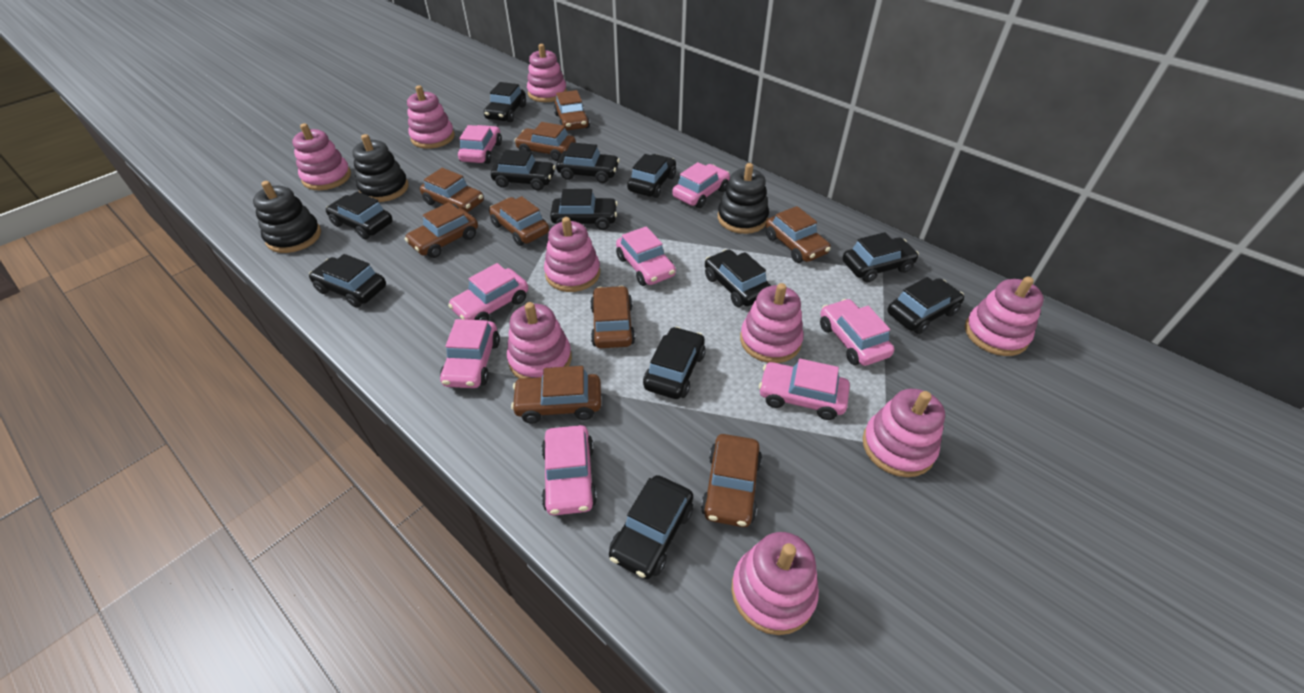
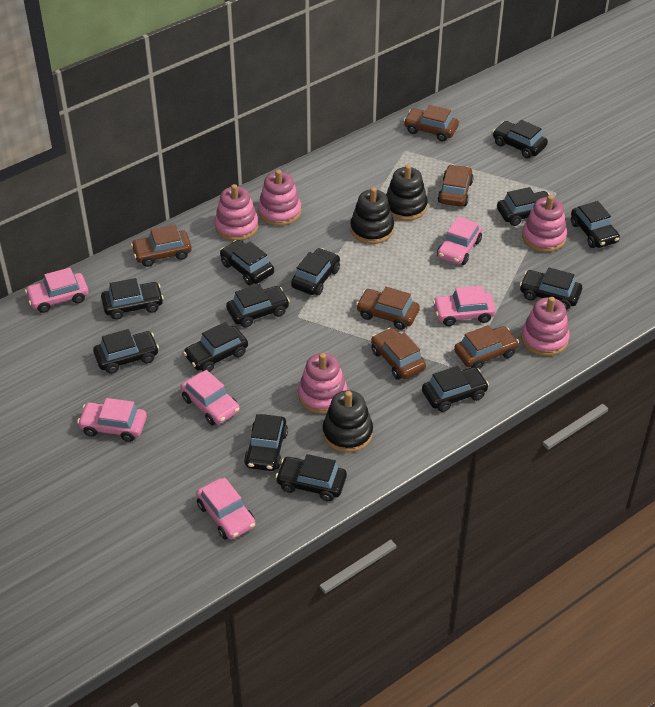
black car: [309,254,386,308] [326,191,393,239] [484,82,526,122] [491,150,556,191] [550,189,618,230] [556,142,620,183] [609,475,693,579] [627,154,676,198] [643,327,706,399] [705,250,771,307] [842,232,919,283] [887,277,964,334] = 12 -> [93,329,159,374] [101,278,164,320] [183,322,248,372] [220,240,274,285] [226,284,290,328] [244,414,288,471] [276,454,347,502] [291,248,340,295] [422,366,489,412] [493,120,548,159] [497,187,550,226] [519,267,582,310] [571,201,620,248] = 13
brown car: [405,202,478,258] [420,168,484,212] [489,196,549,246] [511,366,601,424] [514,122,576,161] [554,90,590,130] [590,286,635,348] [701,434,762,527] [766,206,831,263] = 9 -> [131,225,192,267] [356,287,420,330] [371,328,426,380] [404,105,459,141] [438,164,474,207] [454,325,519,369] = 6
pink car: [440,319,500,388] [448,263,528,321] [458,125,502,164] [541,425,597,515] [616,226,676,286] [672,162,730,208] [759,359,850,420] [820,299,894,366] = 8 -> [25,268,88,313] [77,398,147,442] [181,370,240,426] [196,478,256,540] [433,286,496,326] [437,217,482,265] = 6
pink stacking toy: [292,123,351,190] [407,85,455,149] [507,302,572,379] [527,44,567,102] [544,217,600,292] [731,532,819,635] [740,283,804,363] [863,389,945,477] [965,276,1044,356] = 9 -> [215,184,259,241] [258,170,301,226] [298,353,347,414] [521,297,570,356] [522,195,567,252] = 5

